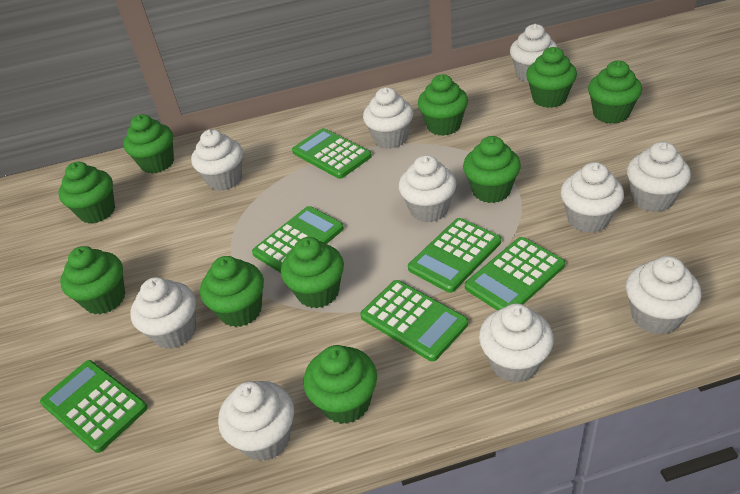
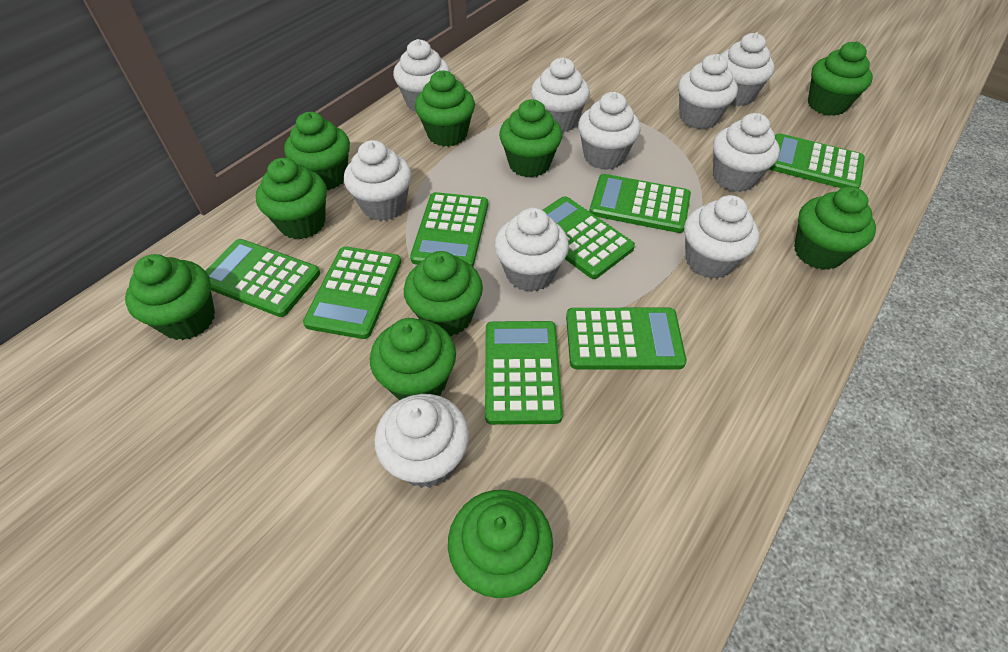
green calculator: [40,360,148,453] [252,206,344,273] [292,128,372,179] [360,280,468,361] [408,218,501,293] [465,237,565,310] = 6 -> [205,239,320,317] [303,247,401,339] [410,192,488,267] [485,321,563,425] [543,196,635,279] [566,308,687,370] [589,174,691,233] [769,133,865,188] = 8

